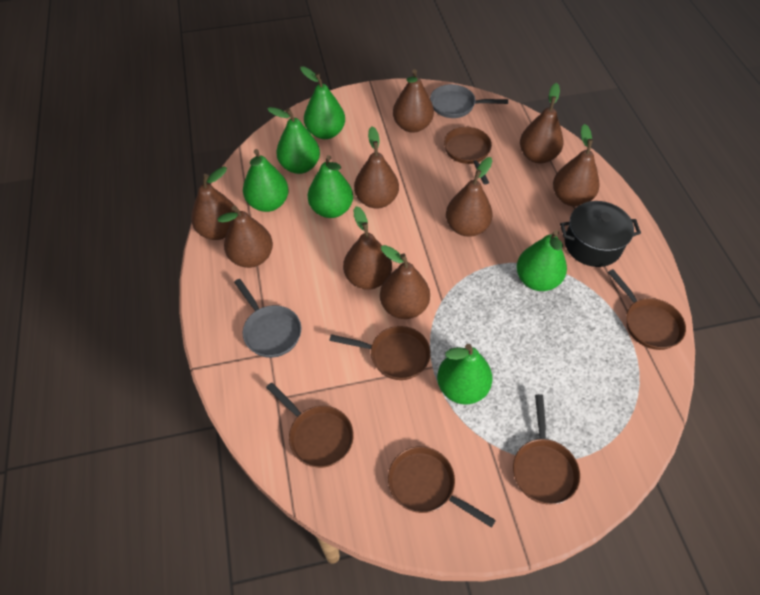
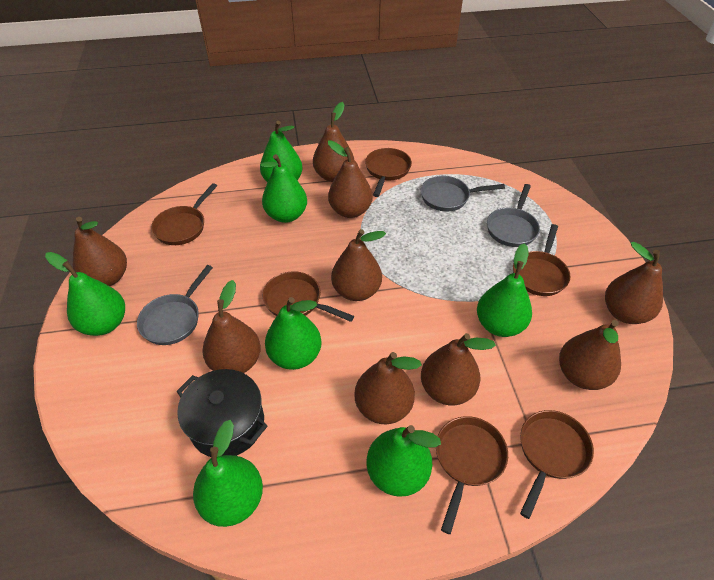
green pear: [243,149,289,212] [267,107,320,174] [300,66,345,139] [308,155,353,218] [437,344,492,405] [517,230,567,291] = 6 -> [45,252,125,336] [193,420,263,527] [260,121,303,182] [260,154,307,223] [265,297,321,370] [367,425,441,497] [477,243,532,337] = 7
grey pan: [234,279,301,358] [430,84,508,118] = 2 -> [137,265,213,345] [421,176,505,211] [487,184,540,247] = 3

